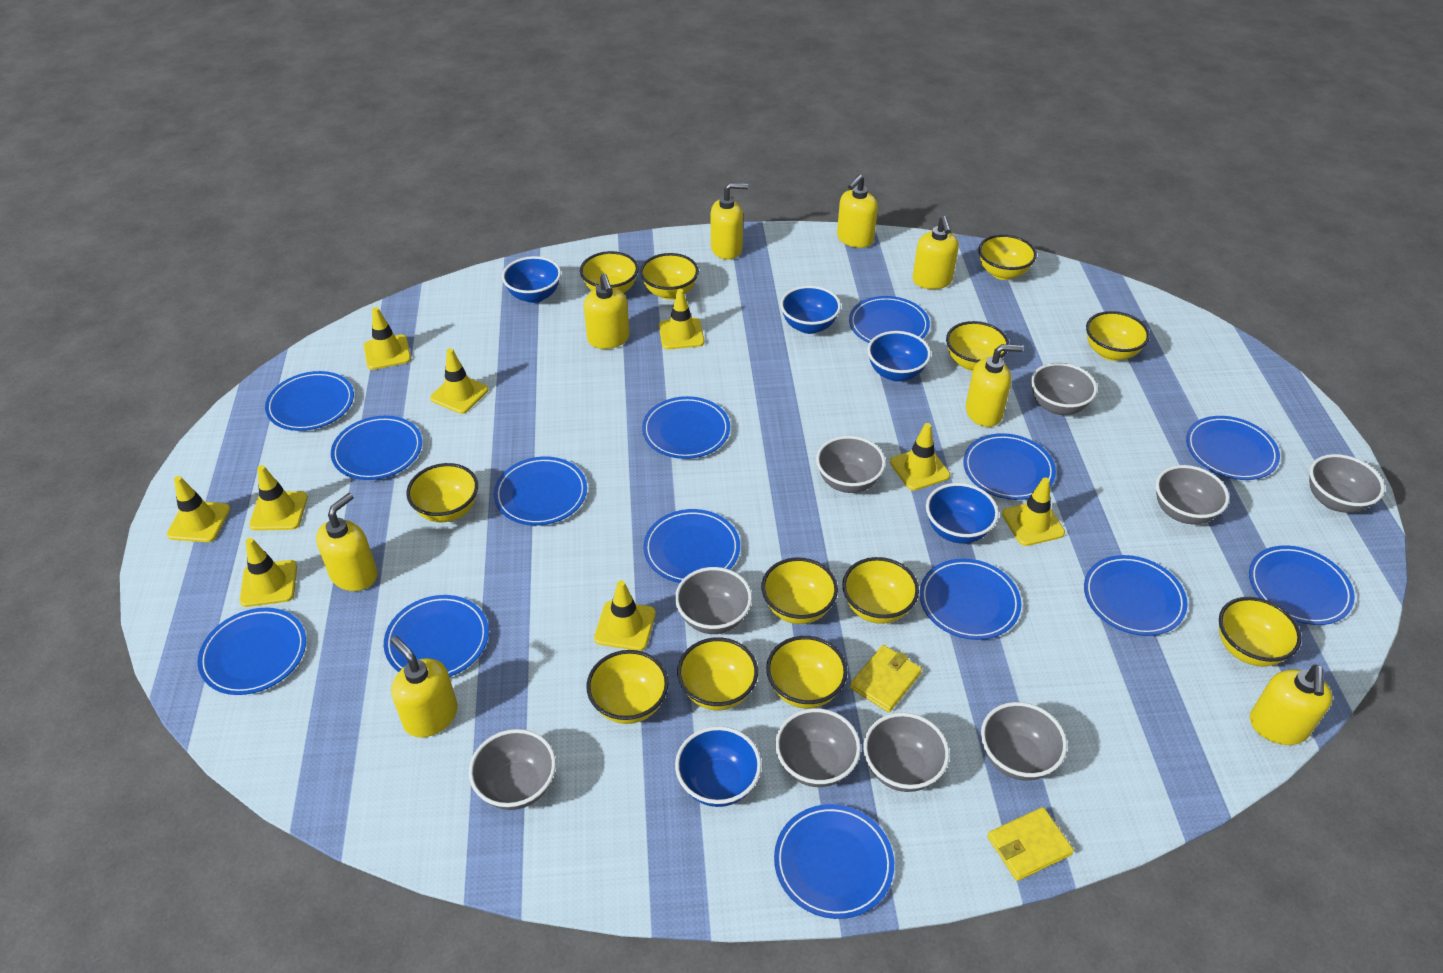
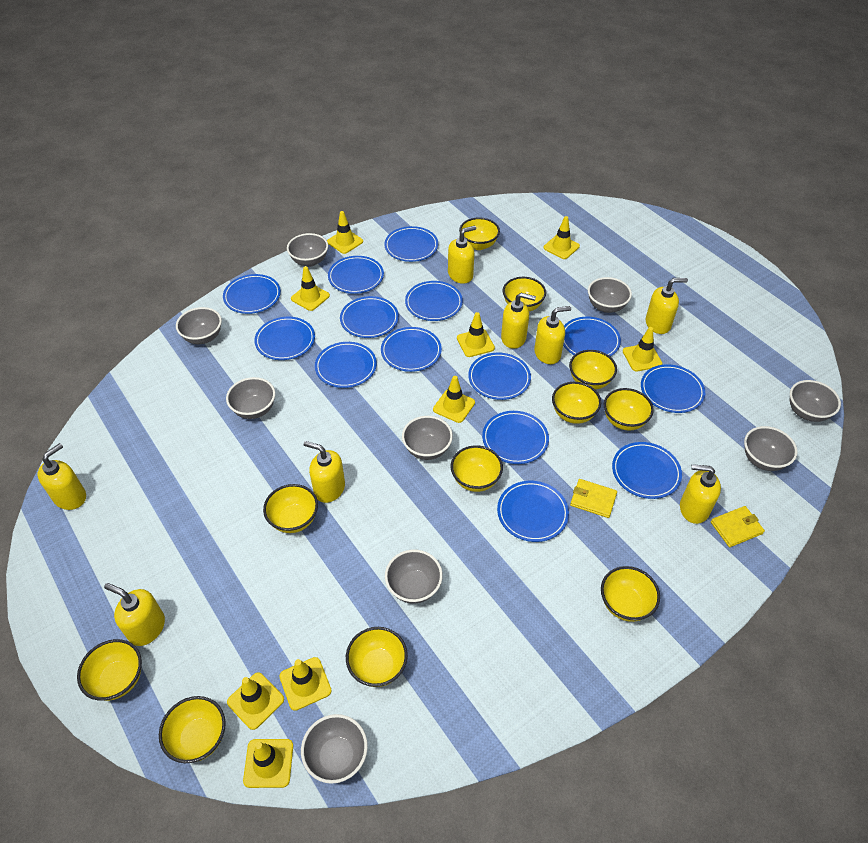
blue bowl: [502,256,561,303] [675,726,762,807] [780,286,841,334] [867,331,931,381] [926,483,999,544] = 5 -> none = 0
yellow bowl: [406,463,478,522] [580,251,639,293] [586,650,669,724] [640,253,699,300] [677,637,758,710] [761,557,838,624] [766,636,847,709] [842,557,919,624] [946,321,1009,371] [978,234,1037,280] [1086,311,1150,361] [1219,597,1301,666] = 12 -> [77,639,142,701] [159,696,226,763] [263,484,318,533] [346,627,408,687] [451,445,503,492] [459,217,500,250] [503,277,546,311] [552,382,601,424] [569,350,617,389] [601,566,660,622] [604,388,654,430] = 11

